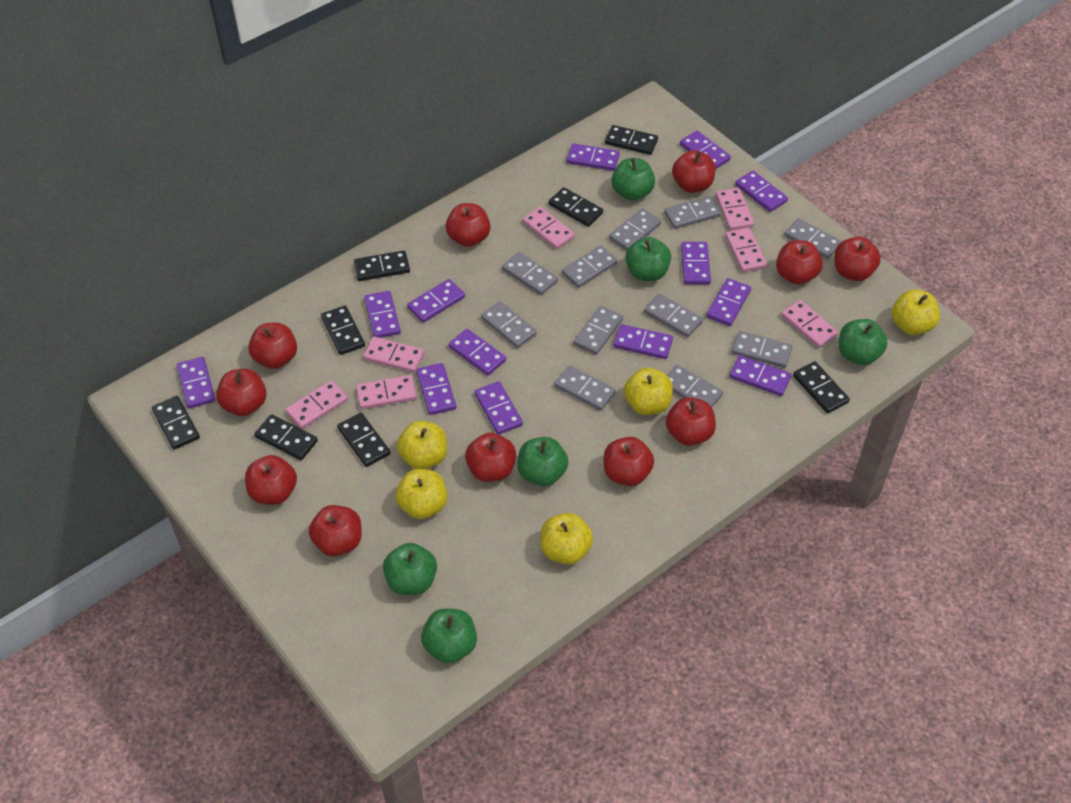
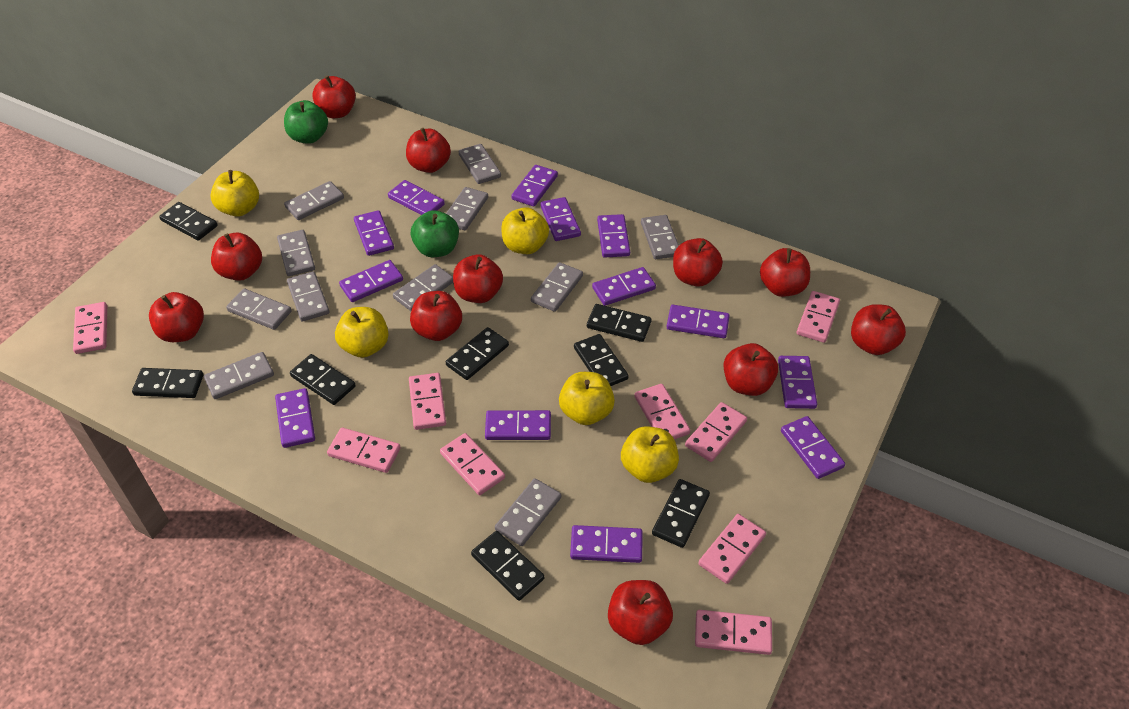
green apple: [383,543,437,595] [421,609,477,663] [518,437,568,486] [612,158,655,201] [625,237,671,281] [839,319,887,365] = 6 -> [284,100,328,144] [411,210,459,257] = 2
pink domino: [285,380,348,429] [356,375,416,409] [363,336,424,373] [522,207,575,249] [715,188,754,231] [725,227,767,272] [781,300,838,348] = 7 -> [73,302,107,354] [327,428,401,473] [409,373,446,430] [440,433,505,495] [635,384,690,439] [685,402,747,462] [695,610,772,655] [699,514,766,584] [797,291,840,343] = 9

